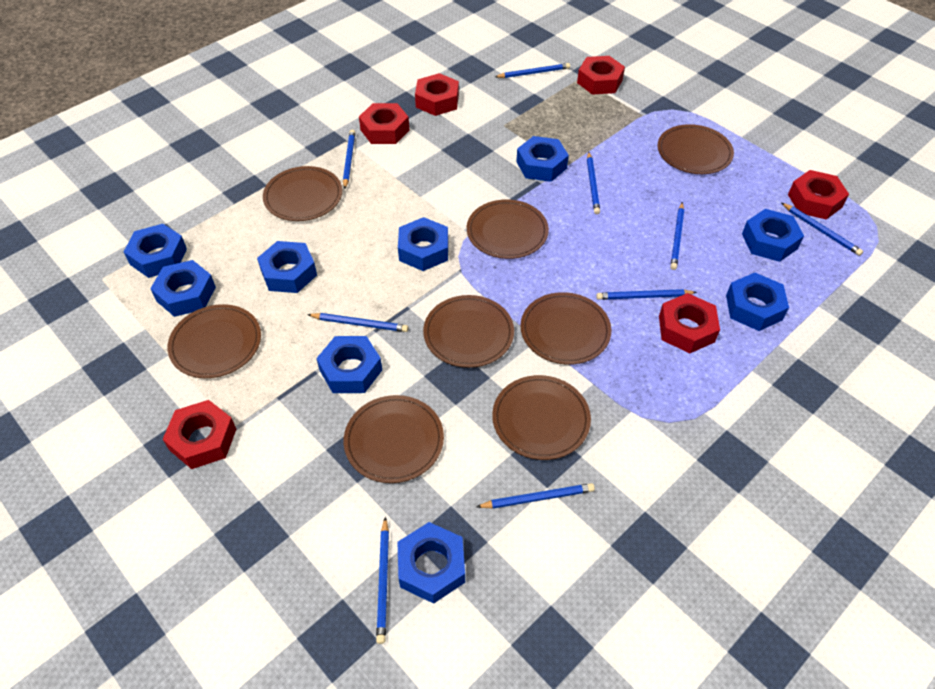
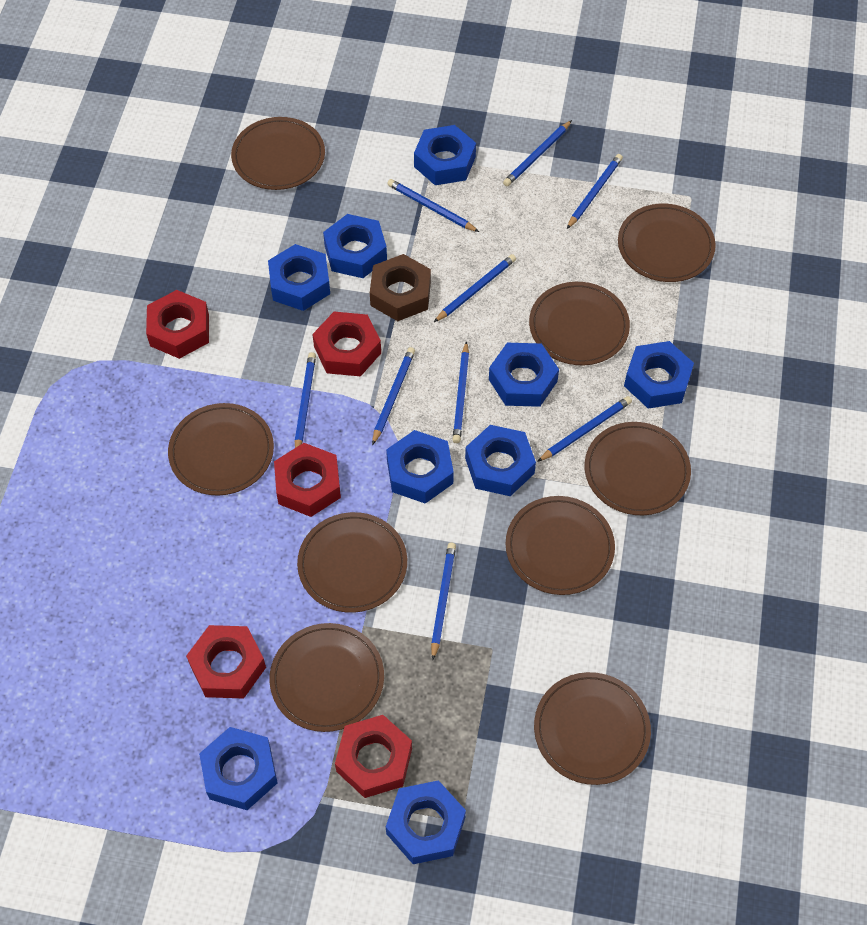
brown nut: none = 0 -> [370,254,431,321] = 1
brown plate: [168,304,261,378] [263,166,342,221] [344,395,444,483] [423,295,514,368] [467,199,549,259] [492,375,591,460] [520,292,611,365] [657,124,734,174] = 8 -> [168,403,274,496] [231,117,325,190] [270,623,384,732] [297,512,407,613] [506,496,615,595] [529,282,630,365] [534,672,651,785] [585,422,691,515] [618,204,716,282] = 9
red nut: [163,400,236,469] [359,103,409,144] [415,73,459,116] [577,56,625,95] [659,293,720,353] [788,170,849,220] = 6 -> [146,290,209,359] [186,625,266,698] [274,443,341,517] [312,312,381,377] [335,715,412,798] = 5

